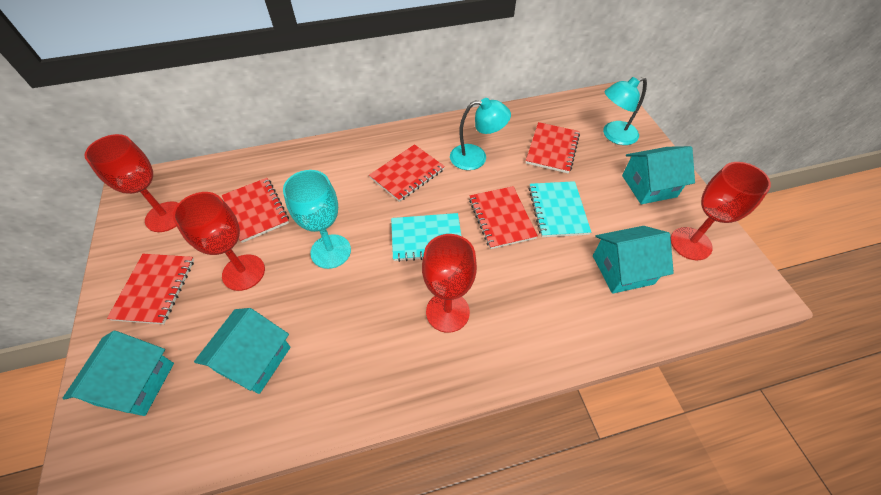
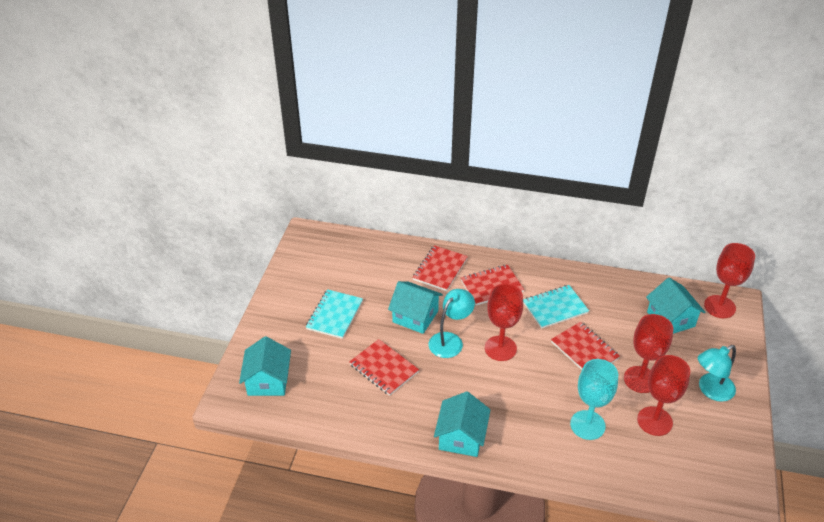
red notebook: [107,254,194,324] [222,178,289,243] [369,144,445,202] [469,186,538,249] [526,122,580,173] = 5 -> [349,339,419,396] [413,245,468,291] [461,265,524,305] [551,322,620,370] = 4

